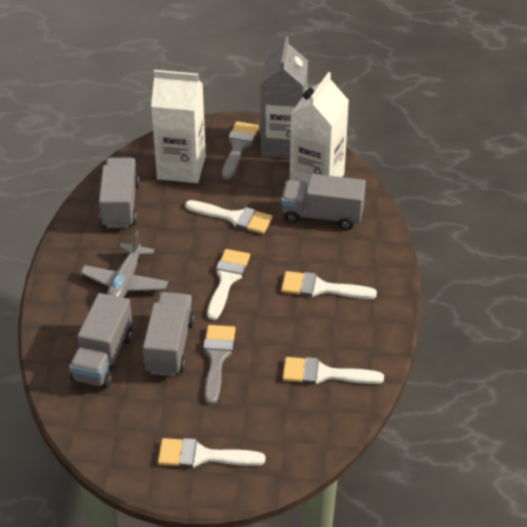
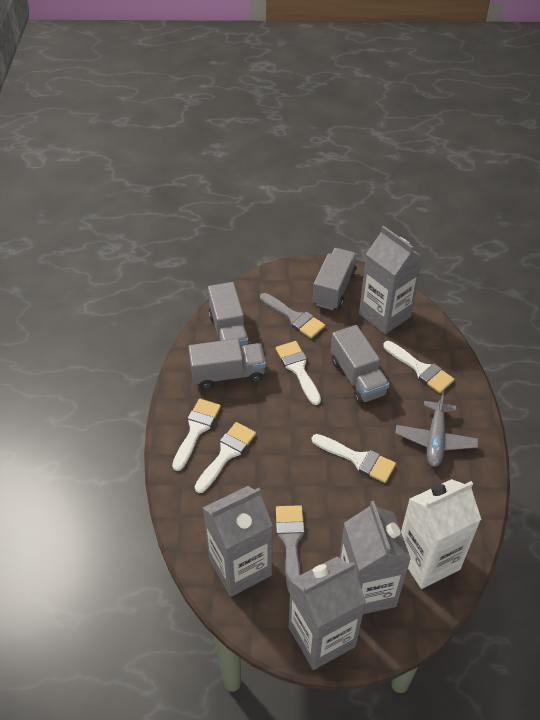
grey carton: [260,37,308,158] = 1 -> [203,486,273,597] [289,557,366,670] [339,501,411,614] [359,226,422,334] = 4
white carton: [151,70,206,183] [290,72,349,184] = 2 -> [401,479,482,589] = 1

